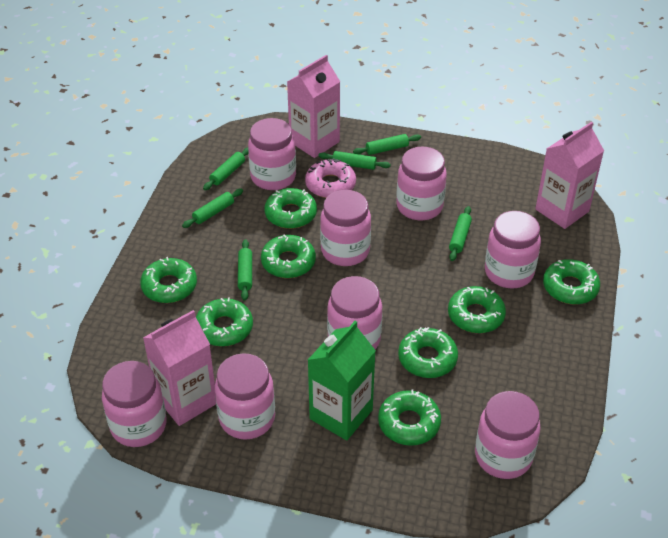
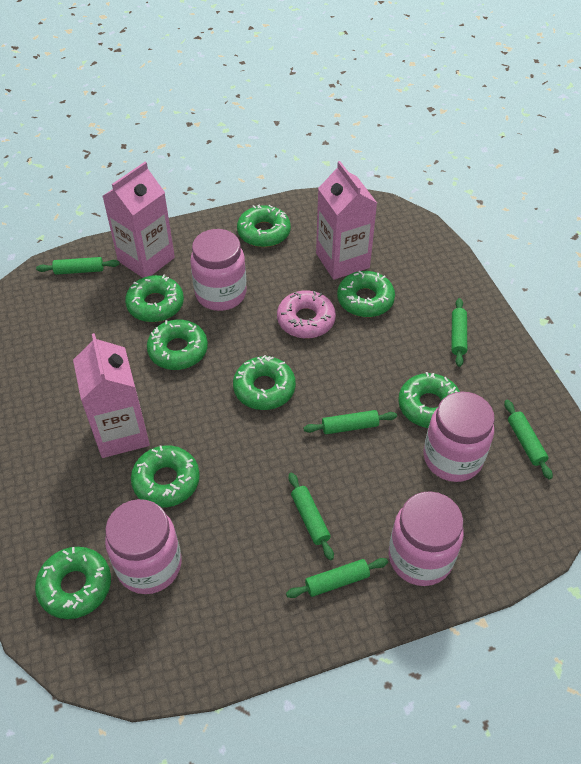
green carton: [308,321,376,440] = 1 -> none = 0
pink jar: [102,361,167,447] [215,353,275,440] [248,118,296,190] [320,190,371,266] [327,276,382,349] [396,146,447,220] [475,391,541,479] [485,211,541,289] = 8 -> [105,499,182,594] [190,229,246,311] [389,491,464,586] [424,392,495,482] = 4

